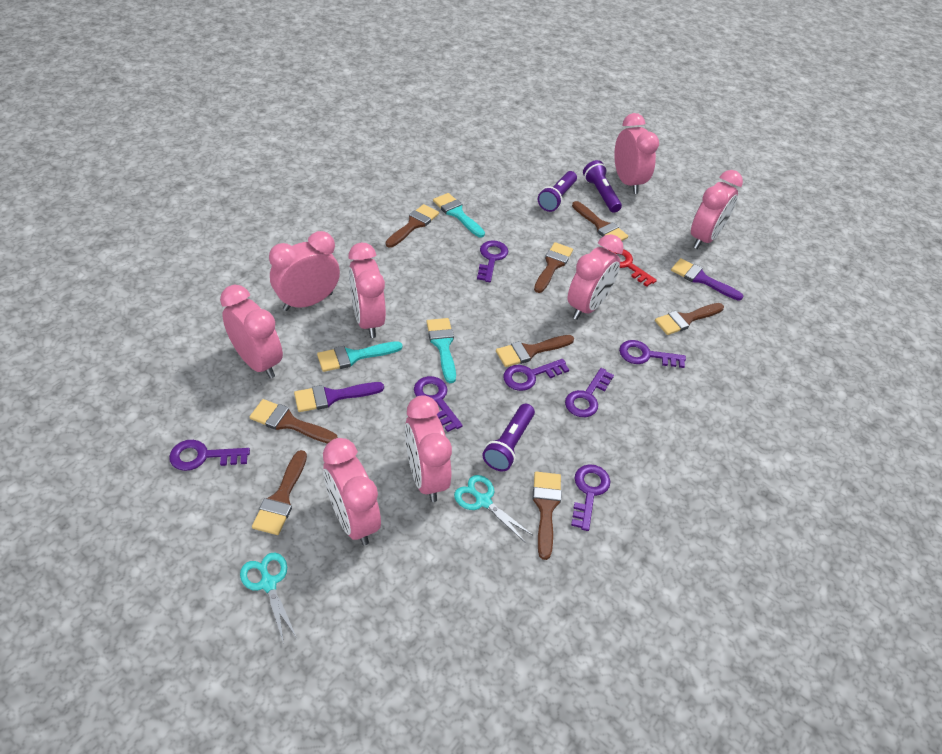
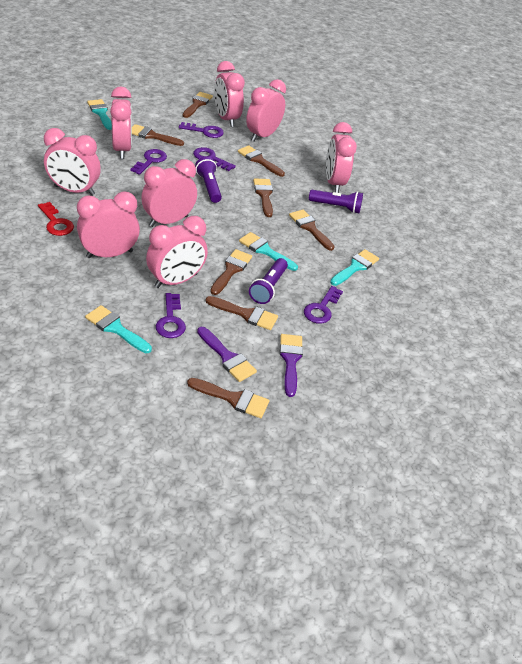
purple key: [169,440,250,471] [414,376,463,432] [477,240,508,282] [503,359,569,391] [565,368,614,417] [571,464,610,531] [619,340,686,368] = 7 -> [130,149,167,175] [156,293,186,338] [179,122,224,138] [193,147,236,171] [304,286,343,324] = 5
turquoise brush: [317,341,402,372] [426,318,456,383] [433,193,485,238] = 3 -> [85,305,152,353] [87,99,112,130] [239,232,298,271] [330,249,379,286] = 4
turquoise scissors: [240,553,297,644] [454,475,534,543] = 2 -> none = 0

